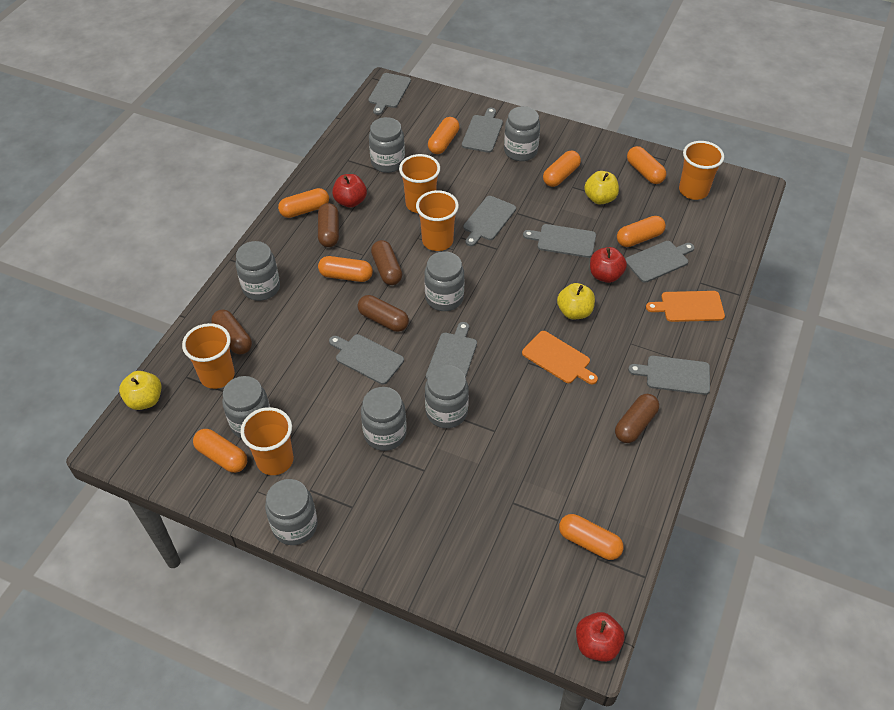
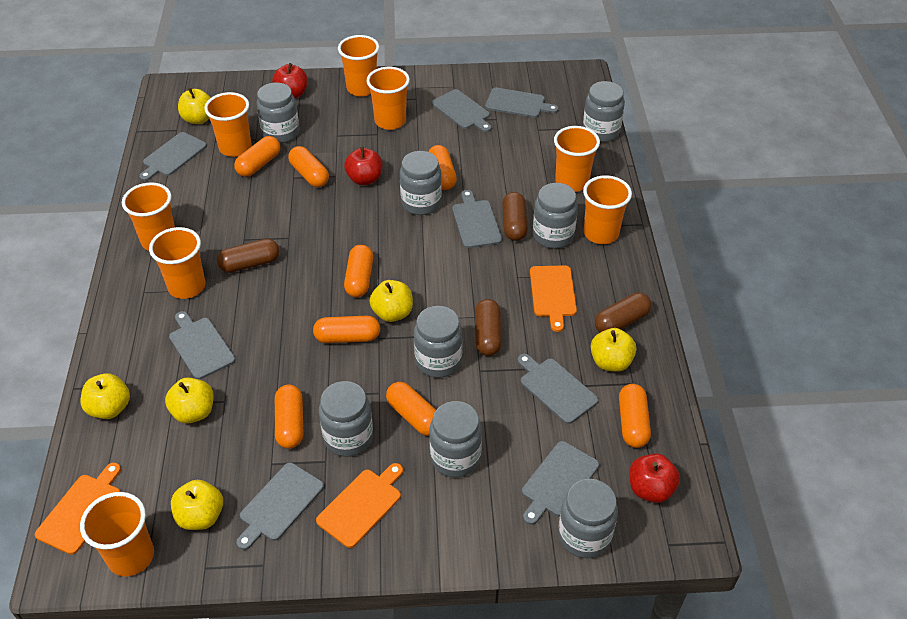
brown capsule: [211,309,252,355] [318,203,339,247] [358,295,409,332] [371,240,402,285] [615,394,659,443] = 5 -> [217,239,279,273] [475,299,502,356] [502,192,528,241] [595,292,651,333] = 4
orange cup: [182,323,235,389] [240,407,294,475] [399,154,440,213] [416,190,459,251] [679,141,724,200] = 5 -> [80,492,154,577] [122,182,175,251] [149,227,205,299] [204,92,252,157] [338,35,379,97] [367,67,410,130] [554,126,600,192] [583,175,632,244] = 8
orange cutting board: [522,331,598,384] [646,291,725,322] = 2 -> [35,463,121,555] [316,463,403,548] [530,265,577,332] = 3
yellow apple: [119,371,161,410] [557,283,595,319] [584,171,619,204] = 3 -> [80,374,130,419] [165,378,214,424] [171,480,223,530] [178,88,211,124] [369,280,413,322] [591,328,636,372] = 6

